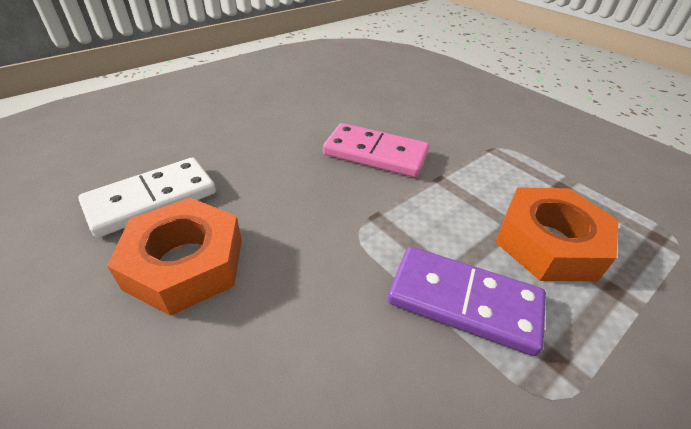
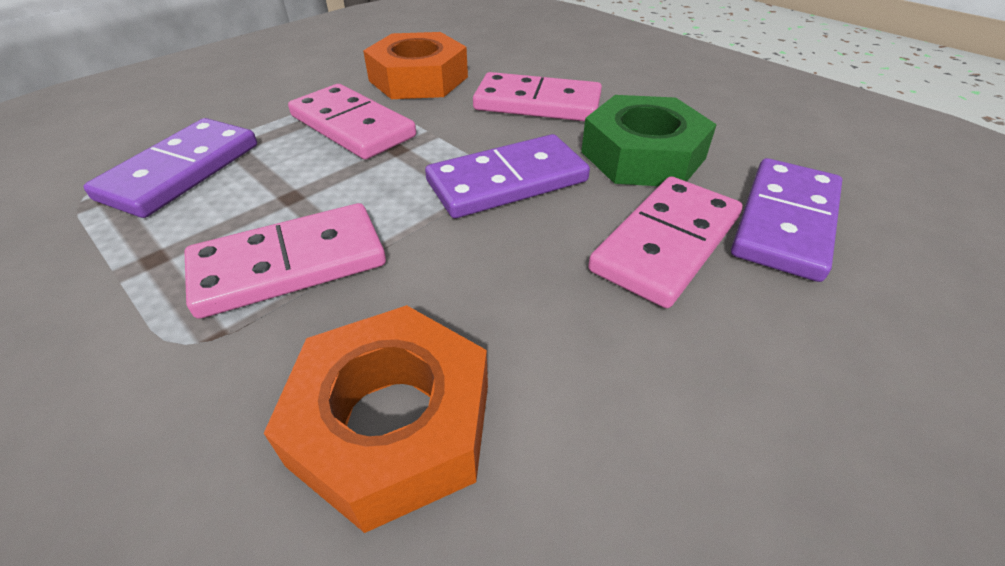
green nut: none = 0 -> [581,95,717,186] = 1
pink domino: [323,123,429,177] = 1 -> [184,203,386,319] [288,84,416,160] [473,72,602,121] [588,176,743,308] = 4
purple domino: [388,246,546,356] = 1 -> [84,118,257,218] [425,134,590,218] [731,158,843,282] = 3
white domino: [78,158,216,238] = 1 -> none = 0

